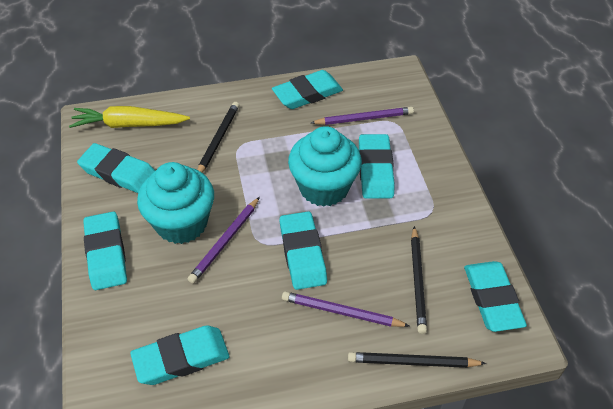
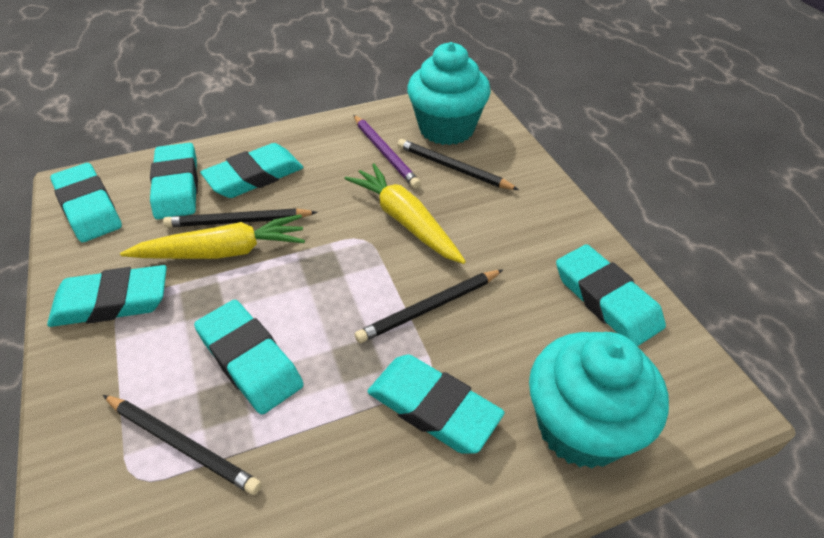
black pencil: [198,102,239,173] [348,352,486,368] [411,226,427,334] = 3 -> [103,395,262,495] [163,208,318,227] [355,269,503,343] [398,139,519,190] = 4
purple pencil: [188,197,260,284] [282,291,409,327] [311,107,414,125] = 3 -> [354,115,421,189] = 1
yellow carrot: [69,106,190,128] = 1 -> [120,214,305,259] [345,164,466,264] = 2

